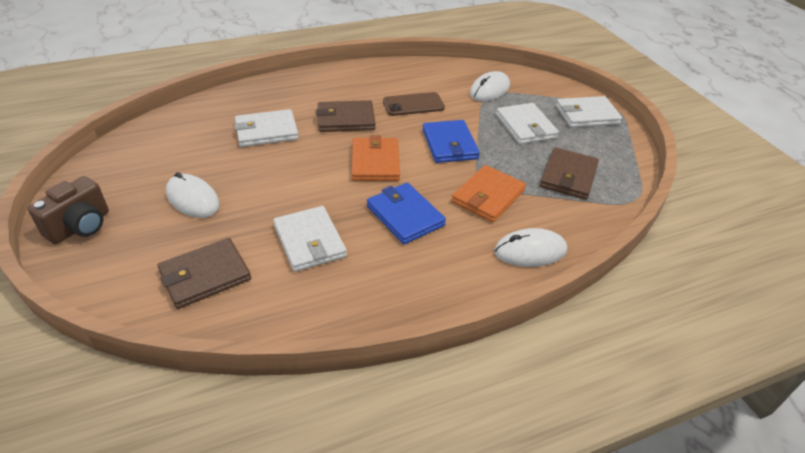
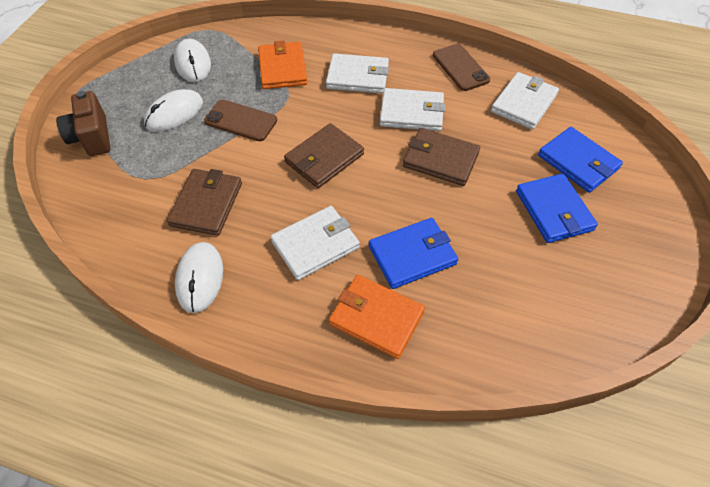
blue wallet: [367,183,446,244] [422,120,480,163] = 2 -> [369,218,458,289] [516,173,598,243] [538,127,623,193] = 3
brown phone: [383,92,445,116] = 1 -> [204,99,277,141] [433,44,490,91] = 2

